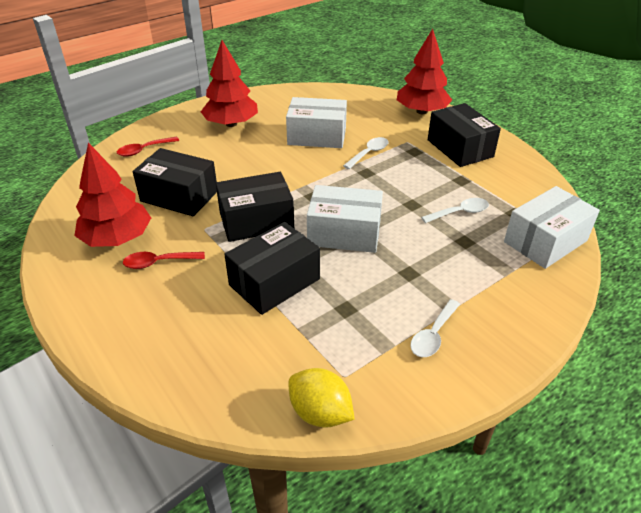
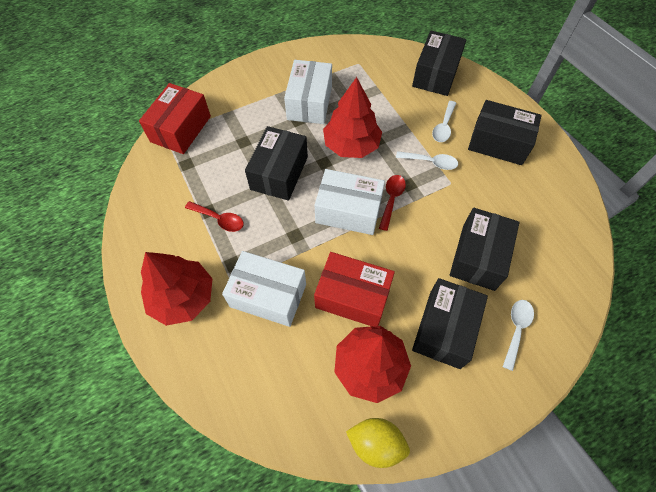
black box: [133,148,217,216] [216,172,294,242] [224,222,320,315] [428,103,501,167] = 4 -> [245,126,308,201] [412,31,466,96] [412,278,488,369] [450,208,520,291] [468,100,542,165] = 5
red box: none = 0 -> [139,83,211,154] [314,252,395,326] = 2

